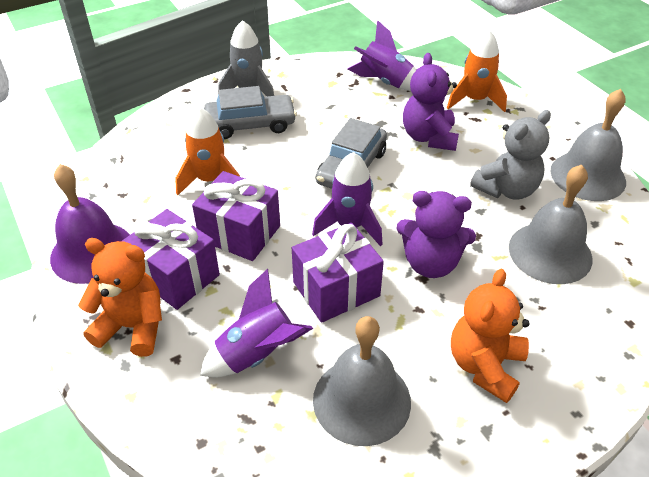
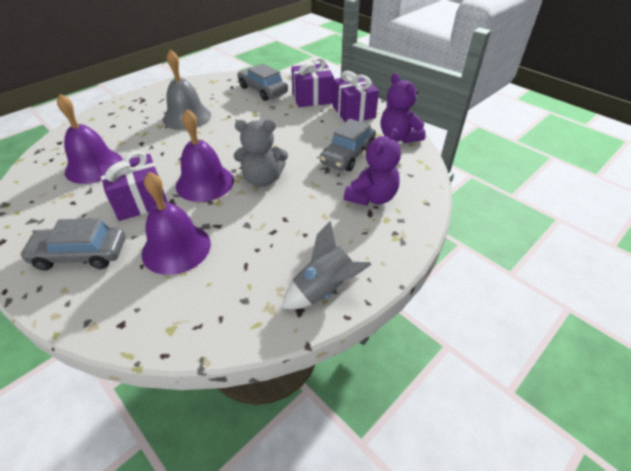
grey bell: [313,316,411,446] [509,165,592,284] [551,89,626,201] = 3 -> [163,49,211,130] = 1
grey car: [204,86,297,139] [316,118,387,189] = 2 -> [19,218,125,270] [237,63,288,101] [320,119,376,171] = 3
orange rocket: [175,107,240,195] [447,29,507,112] = 2 -> none = 0
orange teddy bear: [78,238,162,357] [451,269,529,403] = 2 -> none = 0
purple bell: [50,164,130,284] = 1 -> [57,94,123,184] [141,172,211,275] [176,109,234,202] = 3
purple rocket: [200,269,313,377] [312,152,383,246] [348,20,416,91] = 3 -> none = 0

